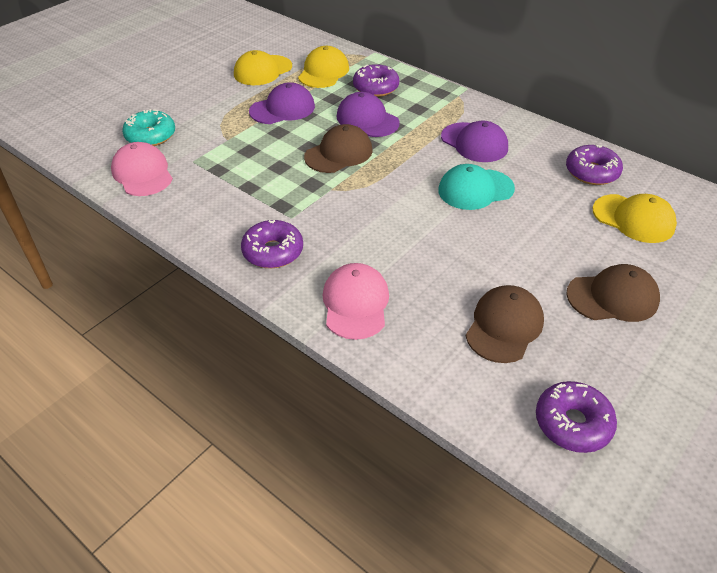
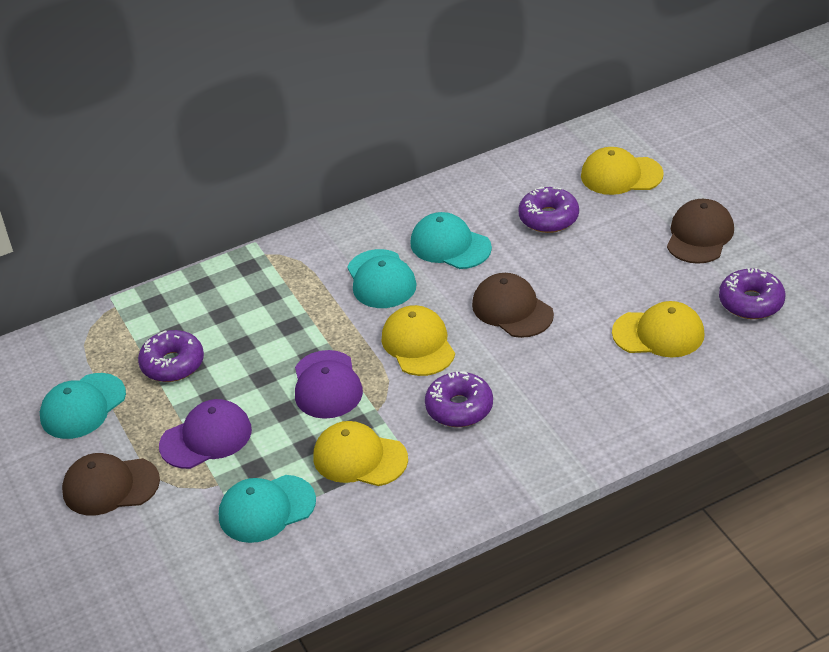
pink cap: [111,142,173,196] [323,263,389,340] = 2 -> none = 0
purple cap: [249,82,315,124] [336,92,400,137] [441,121,508,162] = 3 -> [159,399,252,469] [295,350,363,419] = 2
turquoise cap: [438,164,515,210] = 1 -> [40,373,126,439] [219,475,316,543] [347,249,417,308] [410,212,492,269] = 4
turquoise donut: [122,109,175,146] = 1 -> none = 0
yellow cap: [234,50,292,85] [298,46,349,88] [592,194,677,243] = 3 -> [313,421,408,486] [381,305,455,376] [581,147,664,195] [612,301,705,357] = 4

